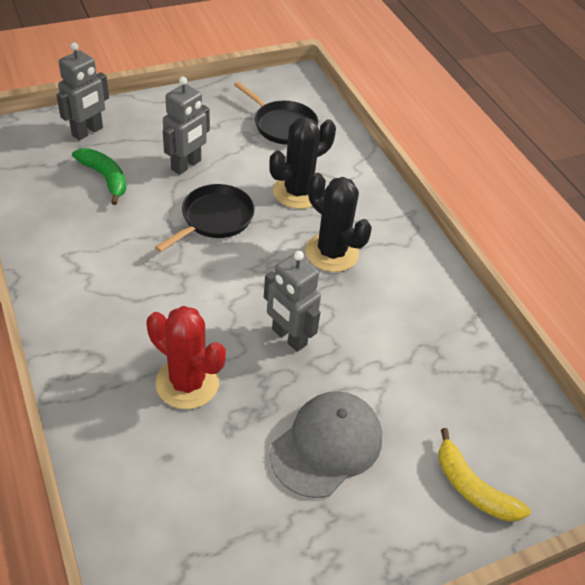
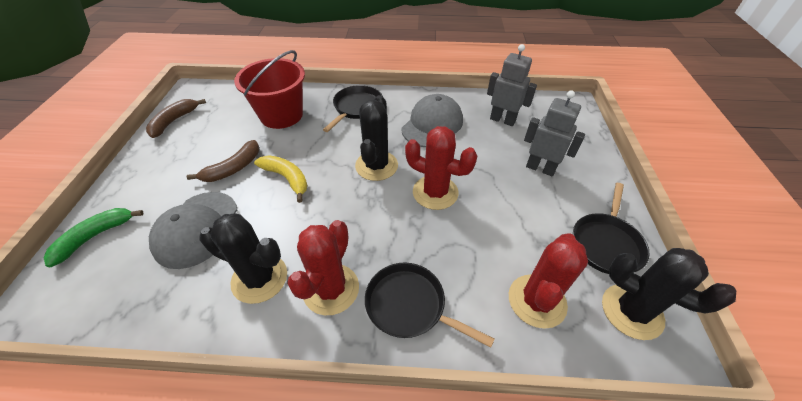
black cactus: [269,117,336,209] [305,173,372,272] = 2 -> [199,214,287,304] [355,95,398,181] [602,248,736,340] = 3
black pan: [155,184,255,252] [234,81,318,145] = 2 -> [323,85,383,132] [365,263,494,348] [573,183,649,274] = 3
brown banana: none = 0 -> [146,99,206,138] [186,140,259,182] = 2
grey cap: [270,391,382,498] = 1 -> [149,192,237,269] [401,94,463,147] = 2
grey robot: [56,42,109,140] [163,77,210,175] [264,251,321,352] = 3 -> [487,44,537,126] [524,90,585,176] = 2
red bucket: none = 0 -> [234,50,305,129] = 1
red cactus: [146,306,226,409] = 1 -> [287,220,359,315] [405,126,477,210] [509,233,588,329] = 3

